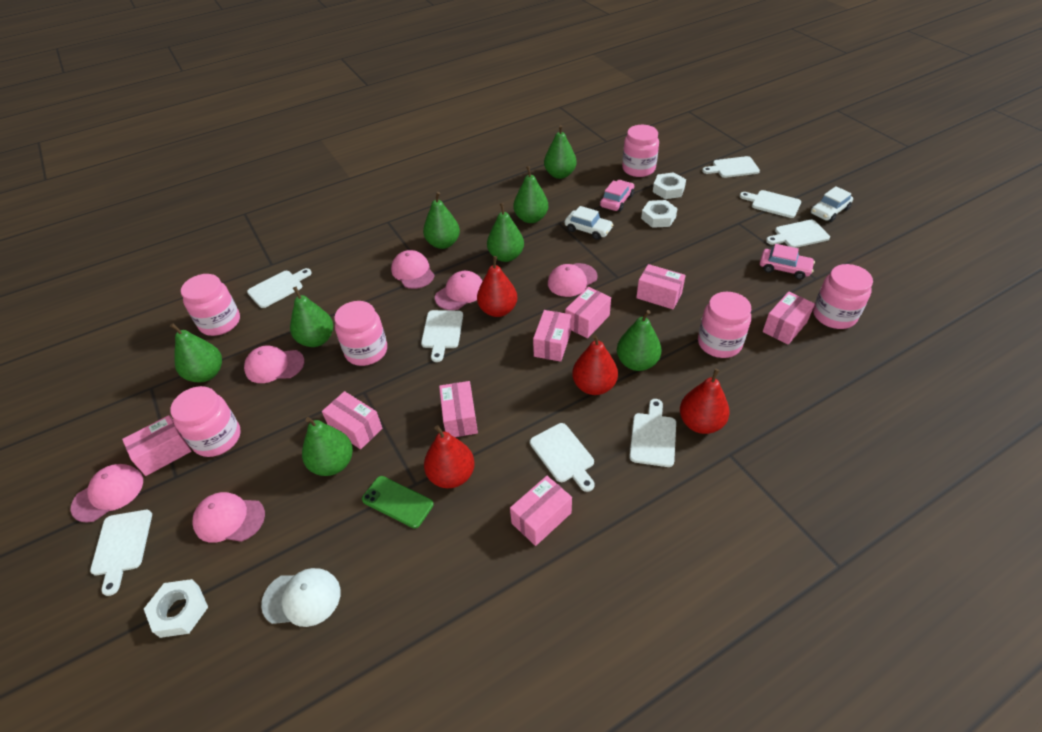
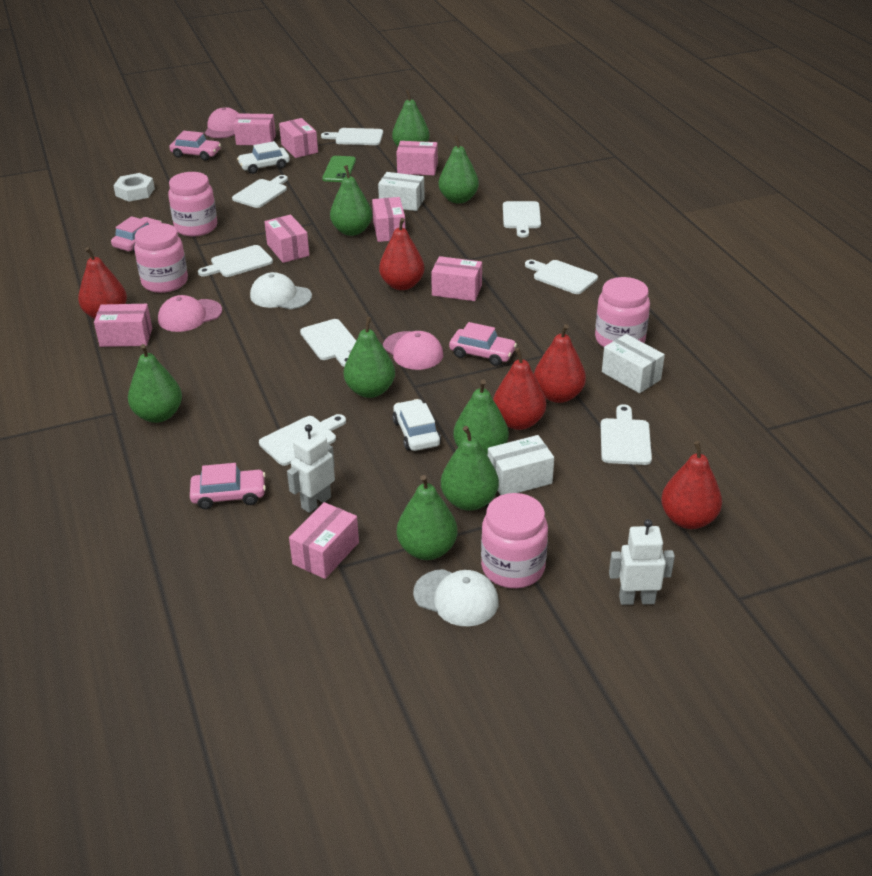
pink cap: [70,464,143,523] [192,492,265,543] [244,346,305,383] [391,250,435,289] [435,271,482,310] [548,263,598,297] = 6 -> [158,295,222,332] [205,107,239,138] [383,331,443,370] = 3
pink car: [600,180,634,211] [760,244,815,280] = 2 -> [111,216,162,252] [169,131,221,161] [190,463,266,509] [449,322,517,366] = 4
pink jar: [170,386,241,457] [181,274,240,336] [334,301,387,366] [622,125,659,177] [698,292,752,358] [813,264,873,329] = 6 -> [134,223,188,293] [168,172,217,236] [481,493,548,588] [595,277,650,347] = 4
red pear: [424,425,475,488] [477,256,517,317] [572,334,618,395] [680,369,730,434] = 4 -> [78,247,127,319] [379,218,425,290] [493,348,546,430] [534,324,586,403] [661,441,722,529] = 5
white box: none = 0 -> [378,172,425,211] [488,435,554,495] [602,334,665,393] = 3
white cap: [261,568,340,627] = 1 -> [250,272,312,309] [413,569,499,627] = 2
white nut: [144,579,208,638] [641,200,678,228] [653,172,686,199] = 3 -> [113,173,155,202] = 1
white robot: none = 0 -> [287,424,335,513] [609,519,675,605] = 2

